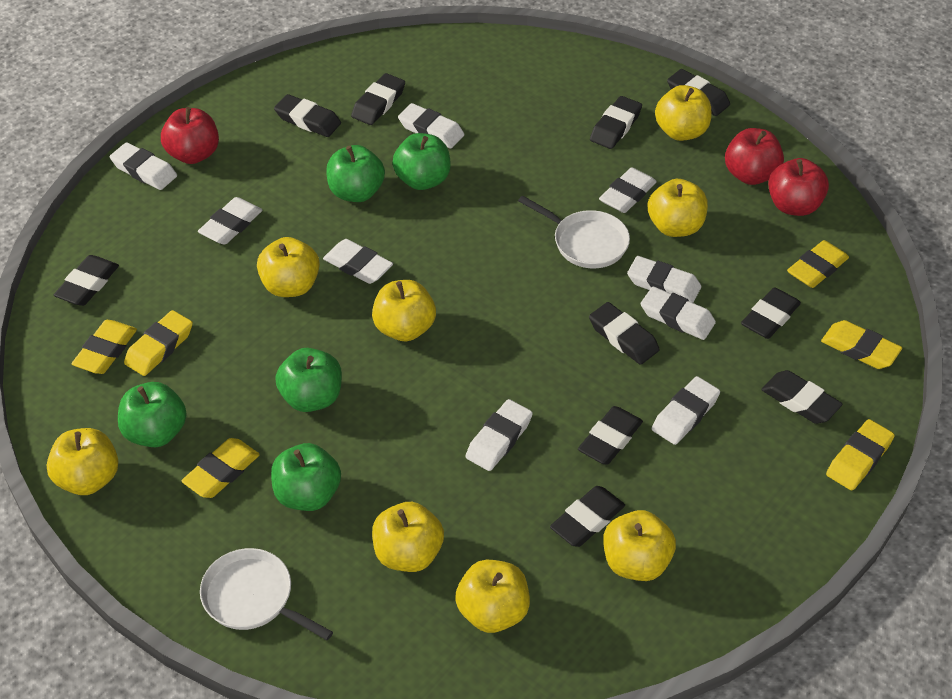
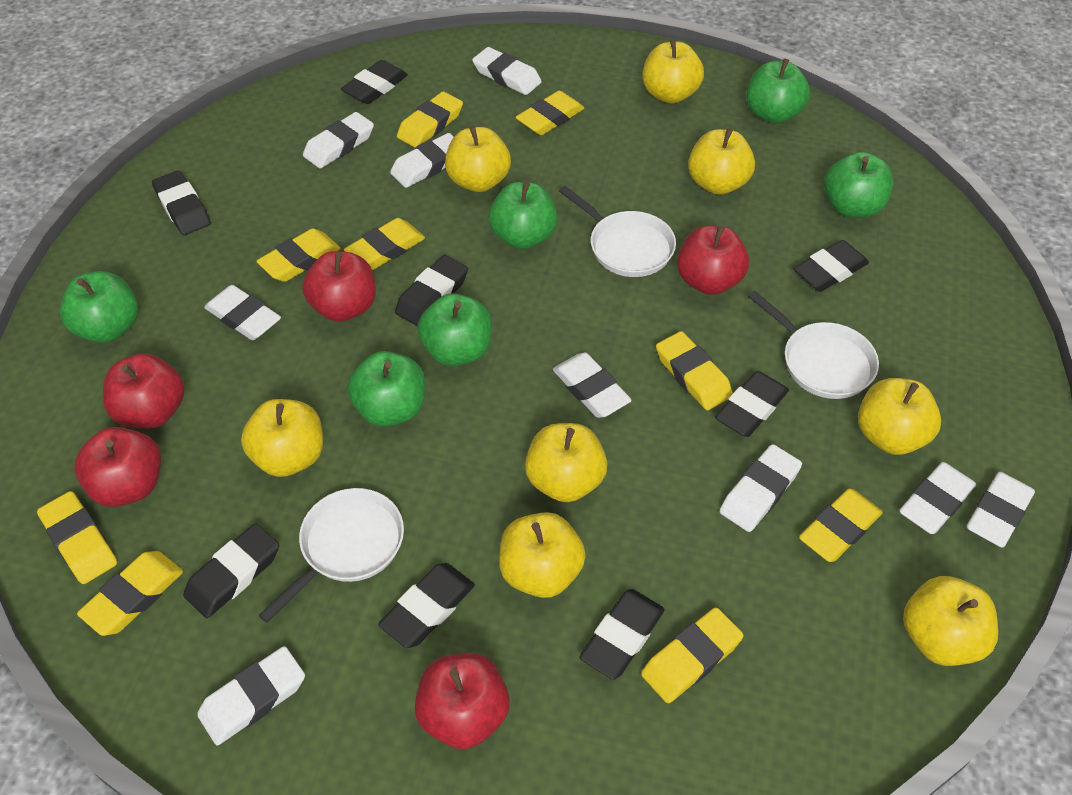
black eraser: [54,255,119,306] [274,94,341,137] [351,73,405,125] [550,486,625,547] [578,406,643,465] [589,302,660,365] [590,96,642,149] [667,69,730,116] [741,287,801,339] [761,370,842,424] = 10 -> [152,170,211,235] [183,523,279,618] [341,60,408,104] [378,563,475,648] [395,255,468,326] [579,589,665,680] [715,371,789,437] [793,240,869,292] = 8
green apple: [118,382,187,447] [271,443,341,511] [275,348,342,412] [326,145,385,202] [392,133,451,190] = 5 -> [60,271,138,343] [347,351,426,427] [417,293,492,366] [489,181,558,249] [746,59,810,124] [824,152,893,218] = 6
red apple: [161,107,219,164] [725,128,784,185] [768,158,829,216] = 3 -> [74,427,161,507] [103,353,184,429] [302,251,376,322] [415,653,510,749] [677,226,749,295] = 5
white pan: [200,548,333,640] [518,195,630,268] = 2 -> [258,488,404,623] [559,186,676,277] [748,291,879,399] = 3
yellow eraser: [72,320,137,374] [124,310,193,376] [181,438,260,498] [787,240,849,288] [821,320,902,369] [826,419,895,490] = 6 -> [37,491,117,584] [77,551,183,636] [256,228,341,282] [344,218,425,270] [397,91,463,148] [516,91,584,135] [641,607,743,703] [656,331,733,410] [799,489,883,562] = 9

